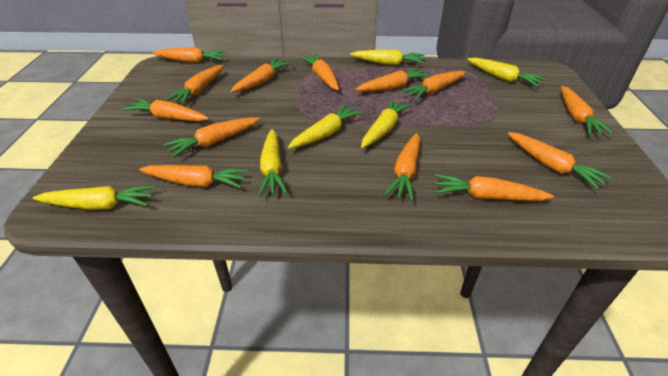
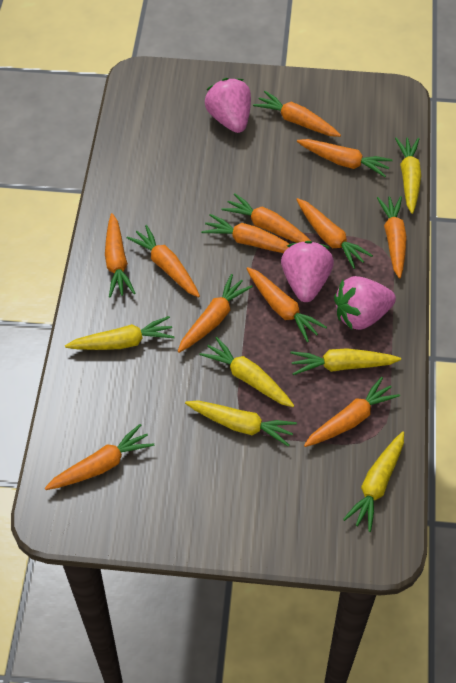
orange carrot: [123,98,209,121] [139,165,248,188] [152,47,226,63] [164,118,260,158] [165,65,223,105] [230,58,292,93] [300,54,339,90] [355,67,430,92] [384,133,420,201] [401,71,466,100] [435,174,554,201] [507,132,611,190] [561,86,613,135] = 13 -> [45,424,154,490] [105,213,135,297] [126,225,200,297] [177,274,253,353] [201,214,290,253] [221,193,311,243] [246,267,327,342] [253,91,341,137] [296,198,373,269] [297,139,393,177] [304,377,400,447] [377,196,407,279] = 12
pink strawberry: none = 0 -> [205,78,251,133] [281,241,334,302] [334,276,396,330] = 3

